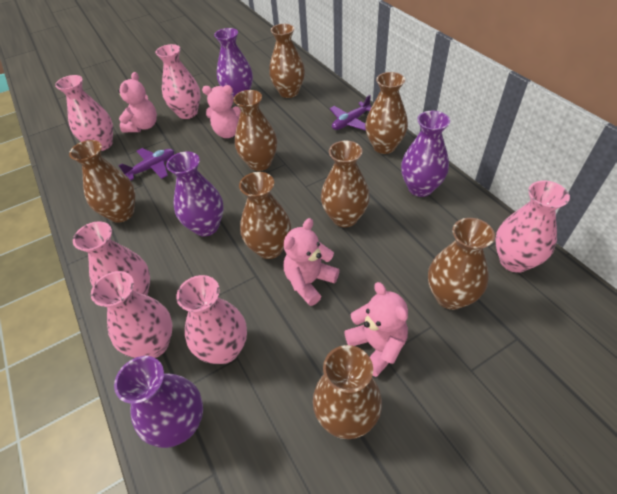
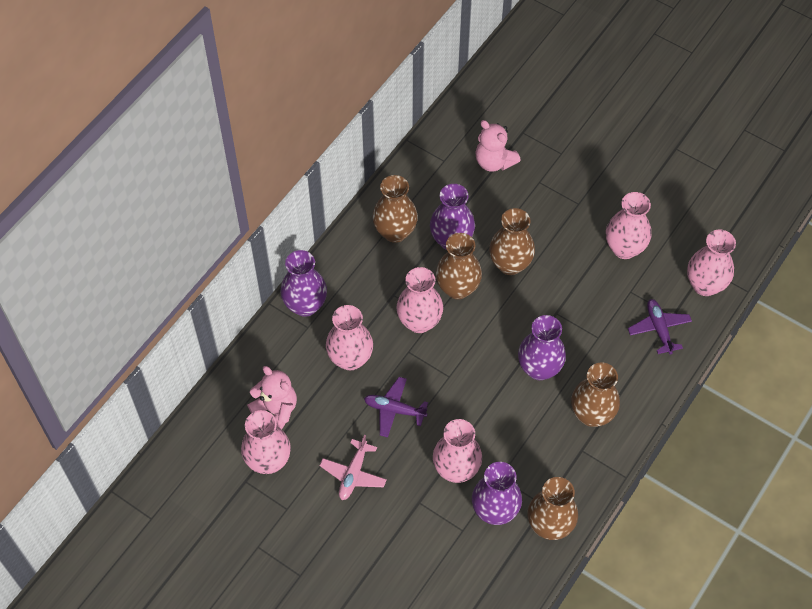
brown vase: [69,140,135,223] [233,90,277,171] [239,172,291,259] [269,24,305,98] [313,345,382,439] [321,141,370,227] [365,72,408,154] [428,218,495,310] = 8 -> [372,175,418,243] [436,233,482,299] [489,208,535,275] [528,477,578,540] [571,363,620,427] = 5
pink plane: none = 0 -> [319,435,387,500] = 1
pink teddy bear: [118,72,157,132] [202,85,241,138] [284,218,339,306] [344,282,408,377] = 4 -> [247,366,297,429] [475,120,521,172] = 2

